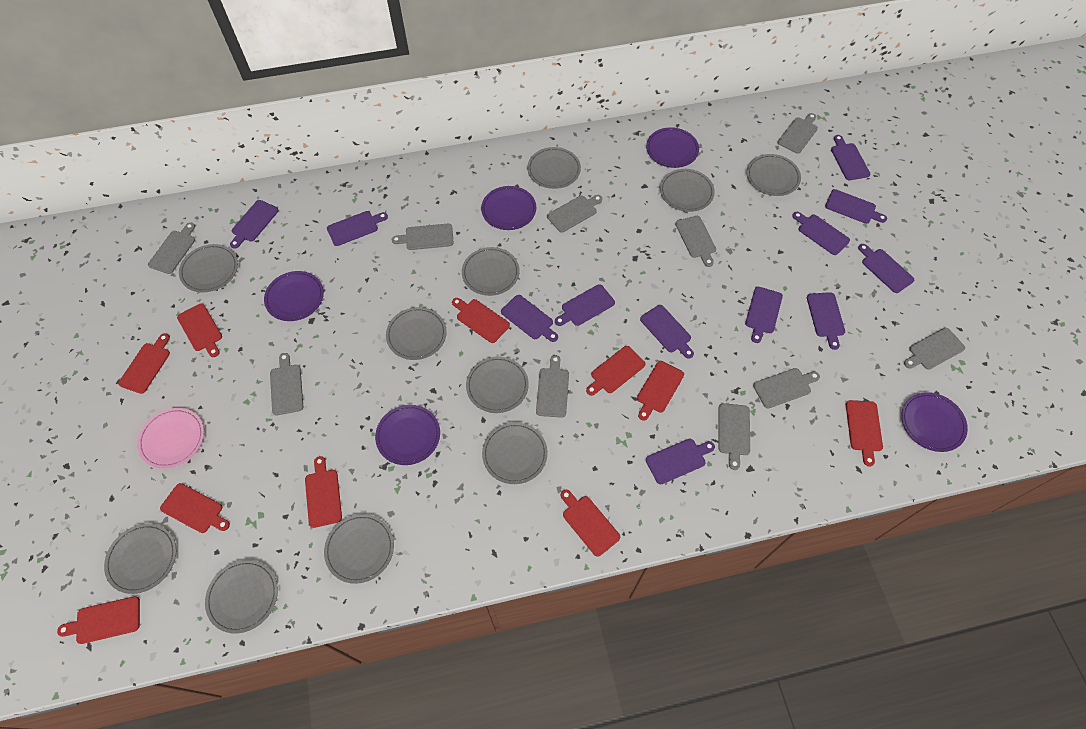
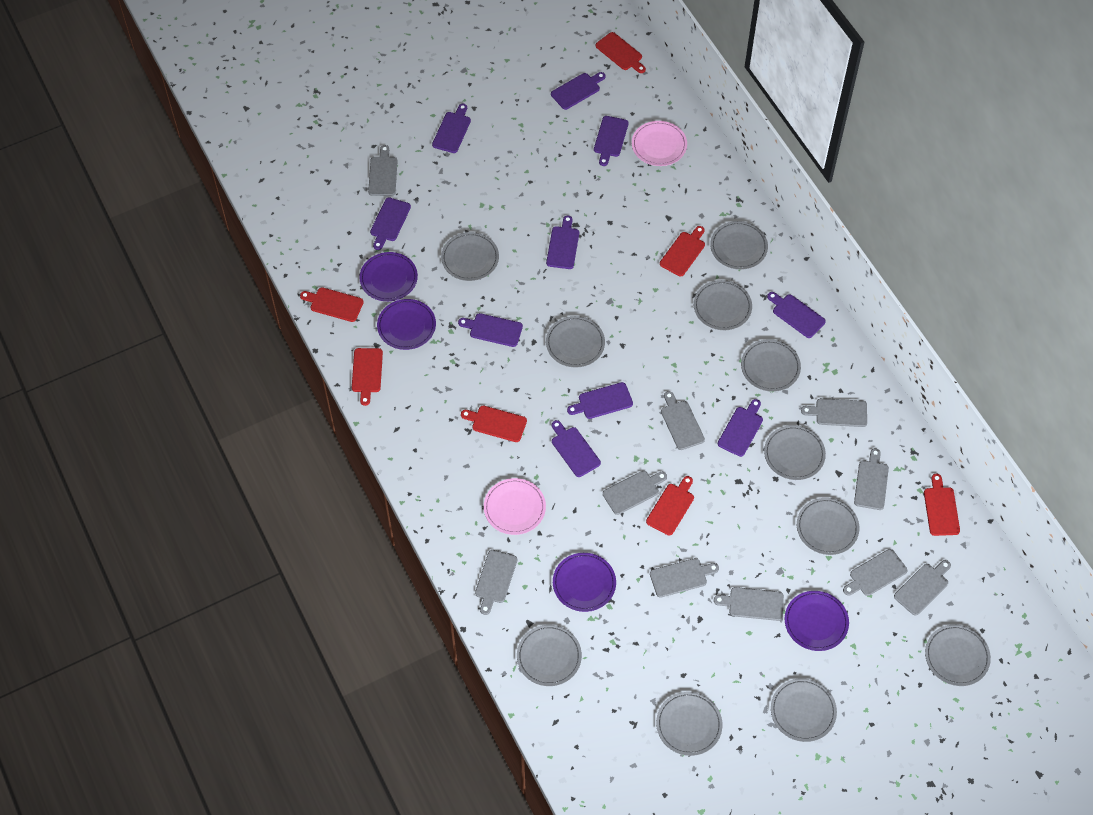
pink plate: [137,408,204,469] = 1 -> [484,478,546,535] [632,121,687,166] = 2
purple cutting board: [230,200,279,249] [327,211,388,246] [501,295,558,342] [555,284,615,326] [640,305,694,359] [646,439,715,484] [745,287,783,343] [792,212,850,255] [807,292,845,350] [825,189,887,224] [831,135,870,180] [858,244,914,293] = 12 -> [370,198,411,250] [432,104,471,153] [458,313,523,347] [546,216,579,269] [551,72,606,110] [552,420,601,477] [567,382,633,419] [594,116,629,166] [718,399,763,457] [767,292,826,338] = 10
purple plate: [264,271,324,321] [375,405,440,465] [481,186,536,230] [646,127,699,168] [901,392,968,452] = 5 -> [359,252,418,301] [377,299,436,350] [553,553,616,612] [785,591,849,651] = 4
red cutting board: [57,596,140,644] [118,333,170,394] [160,483,230,533] [177,303,222,357] [305,456,342,528] [452,298,510,343] [561,490,620,557] [586,346,646,396] [637,361,684,421] [846,400,883,467] = 10 -> [300,287,364,322] [352,348,383,406] [461,406,527,442] [595,32,646,73] [646,476,694,536] [660,226,705,277] [924,474,960,536] = 7

